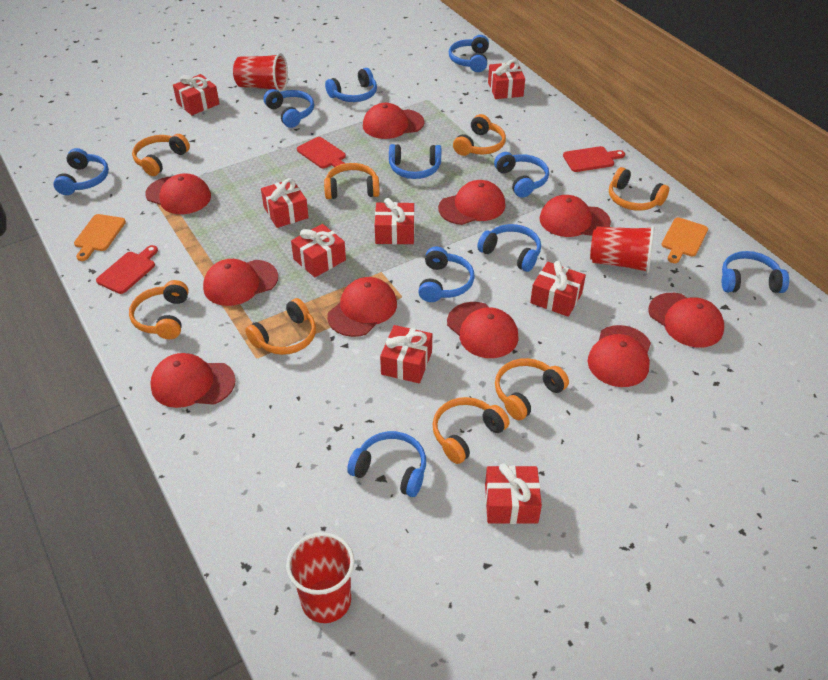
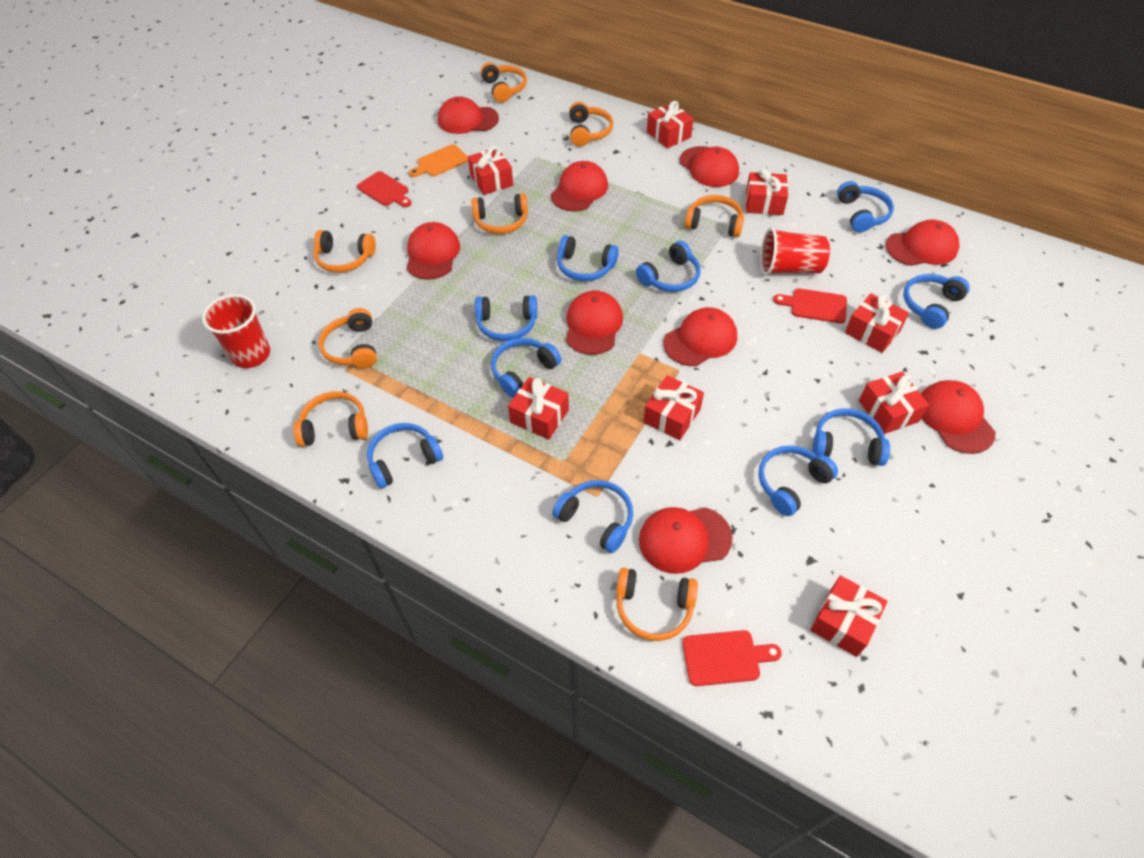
orange cutting board: [74,214,126,261] [661,217,708,263] = 2 -> [409,144,468,177] = 1
red cap: [145,173,211,214] [150,353,236,408] [203,259,278,306] [327,277,397,337] [363,103,425,139] [438,180,505,225] [447,302,519,358] [540,195,611,237] [588,325,651,387] [648,293,724,348] = 10 -> [406,222,460,280] [438,96,499,134] [551,161,608,211] [566,291,623,355] [639,507,733,574] [663,307,737,366] [679,146,739,187] [886,220,959,266] [921,380,995,454] = 9
red cup: [233,53,288,92] [286,532,355,623] [590,226,654,273] = 3 -> [202,294,270,368] [760,227,830,275] = 2

